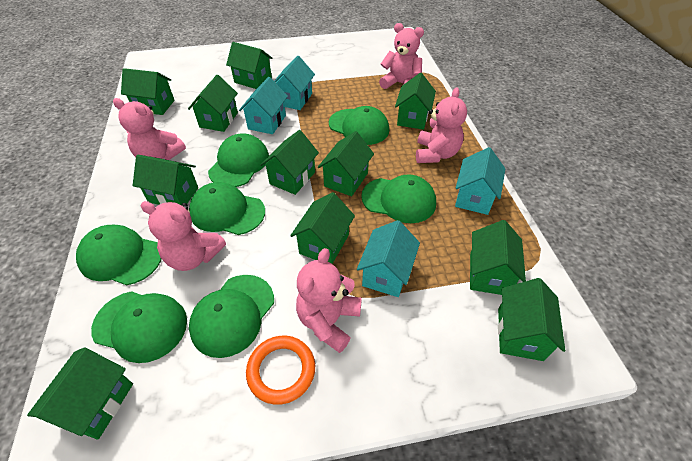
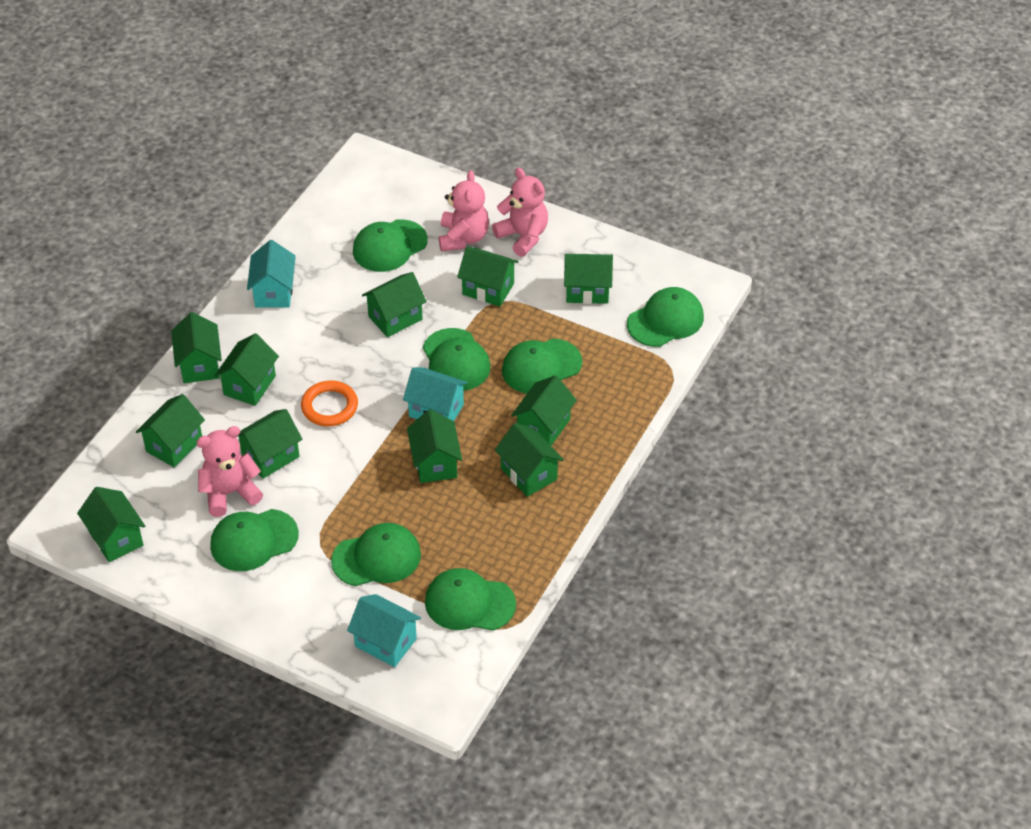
pink teddy bear: [113,98,186,160] [141,201,226,271] [296,248,362,353] [379,23,424,89] [416,87,467,163] = 5 -> [197,426,263,517] [439,170,489,252] [492,168,548,257] = 3
turquoise house: [239,77,288,134] [274,56,315,110] [357,220,420,297] [455,147,505,215] = 4 -> [247,240,296,307] [347,594,421,667] [403,367,468,421] = 3

